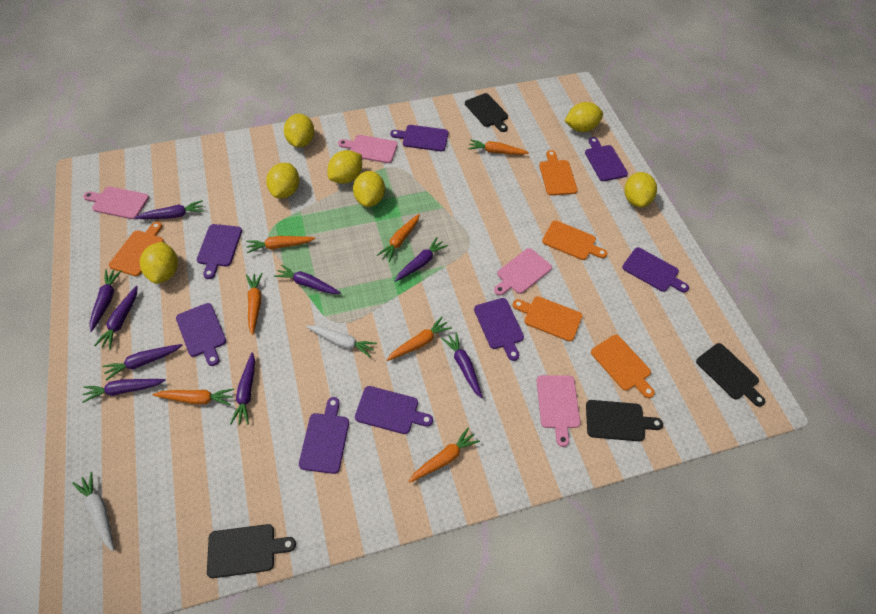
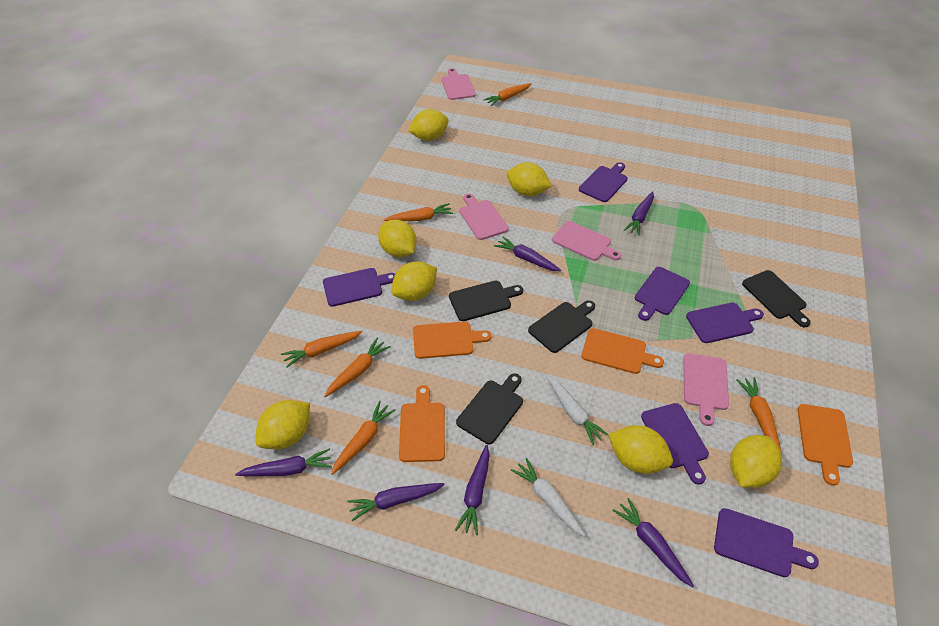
orange carrot: [152,389,234,406] [246,236,315,253] [246,273,263,335] [377,214,420,262] [387,317,452,361] [408,427,480,483] [468,139,529,155] = 7 -> [281,331,362,368] [324,337,391,397] [331,401,396,475] [384,203,453,221] [484,83,532,106] [737,377,782,454] = 6
orange cutting board: [109,222,164,276] [512,296,582,342] [539,150,577,196] [542,220,607,260] [591,335,655,398] = 5 -> [399,385,445,462] [413,321,492,359] [581,328,664,374] [797,404,853,486] = 4
purple carrot: [82,379,166,403] [90,270,122,332] [94,286,138,349] [102,344,183,381] [135,200,204,219] [230,352,255,425] [274,264,341,294] [395,237,448,282] [441,332,482,398] = 9 -> [235,448,332,476] [347,483,445,521] [455,445,490,535] [494,236,561,271] [612,498,694,587] [624,191,654,236] = 6
purple cutting board: [176,303,226,366] [197,224,242,279] [299,397,349,474] [355,386,433,434] [390,125,449,151] [474,298,524,361] [585,137,628,181] [622,247,689,293] = 8 -> [323,268,395,307] [579,162,628,202] [635,267,690,321] [641,403,709,485] [686,302,764,343] [714,508,819,577] = 6

